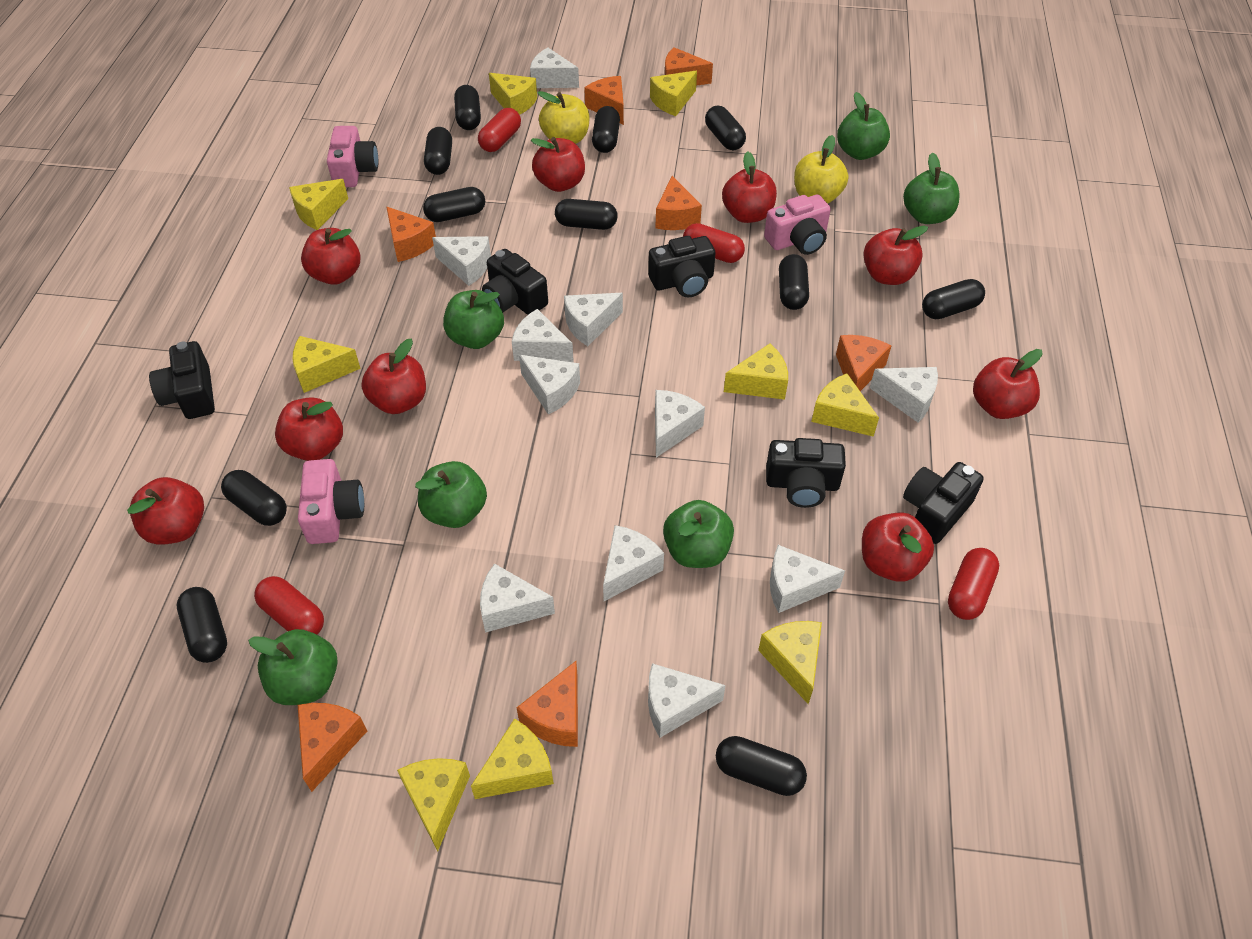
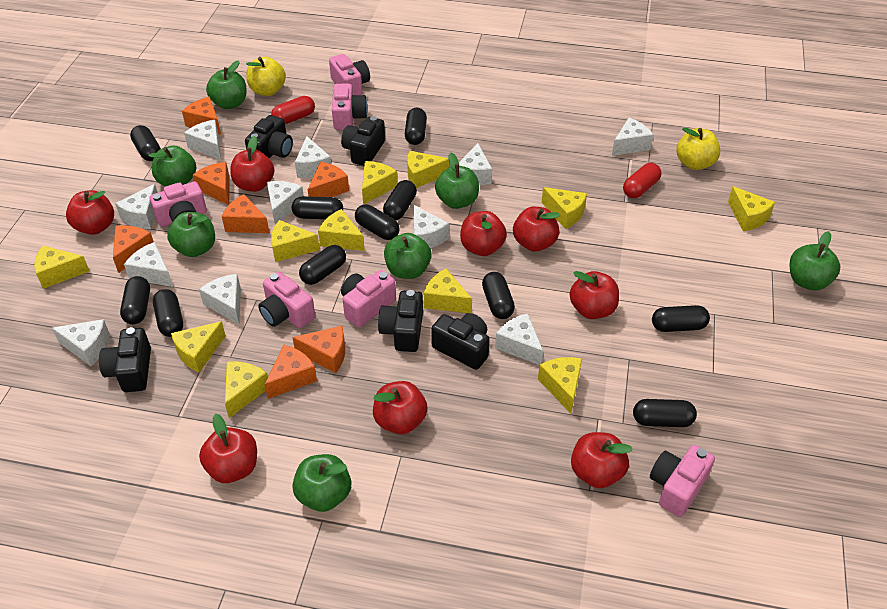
green apple: [248,629,338,705] [415,461,487,528] [443,290,504,349] [663,500,734,568] [837,92,890,160] [903,153,959,224] = 6 -> [149,146,196,186] [167,212,215,257] [206,61,247,109] [292,454,351,512] [384,233,432,279] [435,153,479,209] [790,231,840,291] = 7
pink camera: [298,459,364,544] [327,126,378,187] [764,195,831,255] = 3 -> [150,182,207,227] [258,272,315,328] [329,54,370,95] [332,83,368,130] [341,270,396,327] [650,445,715,517] = 6
red apple: [127,477,204,545] [275,397,343,461] [301,228,361,285] [362,339,426,414] [531,137,585,192] [722,151,777,223] [862,512,934,582] [863,226,928,285] [973,349,1043,419] = 9 -> [66,190,114,235] [199,413,257,483] [230,136,274,192] [373,381,428,434] [460,211,507,256] [513,207,560,252] [569,271,619,319] [571,432,633,488] = 8
red capsule: [254,576,324,635] [478,108,521,152] [683,223,745,263] [948,548,999,620] = 4 -> [271,96,315,125] [623,163,662,198] = 2
yellow cheese: [289,179,348,230] [293,336,361,393] [397,758,470,851] [471,718,554,799] [489,73,537,115] [650,71,697,116] [724,343,788,400] [758,621,822,704] [811,373,879,437] = 9 -> [35,245,89,289] [171,321,226,372] [225,361,268,418] [271,220,320,262] [318,209,365,251] [362,161,398,205] [407,151,450,188] [424,269,472,313] [538,357,582,413] [542,187,587,229] [728,186,775,231] = 11

